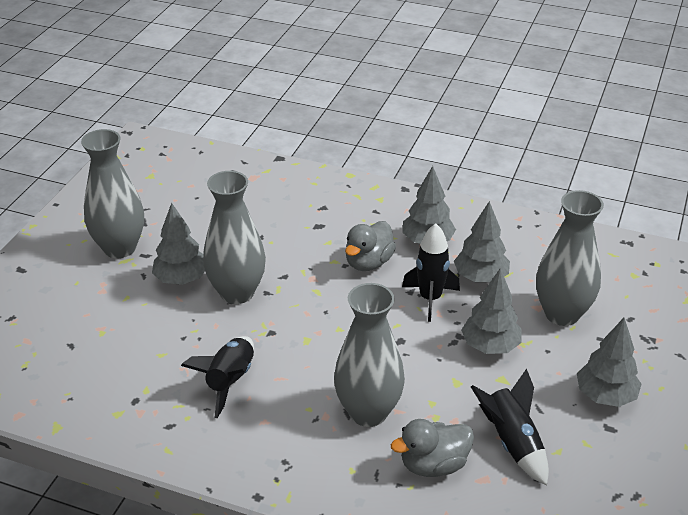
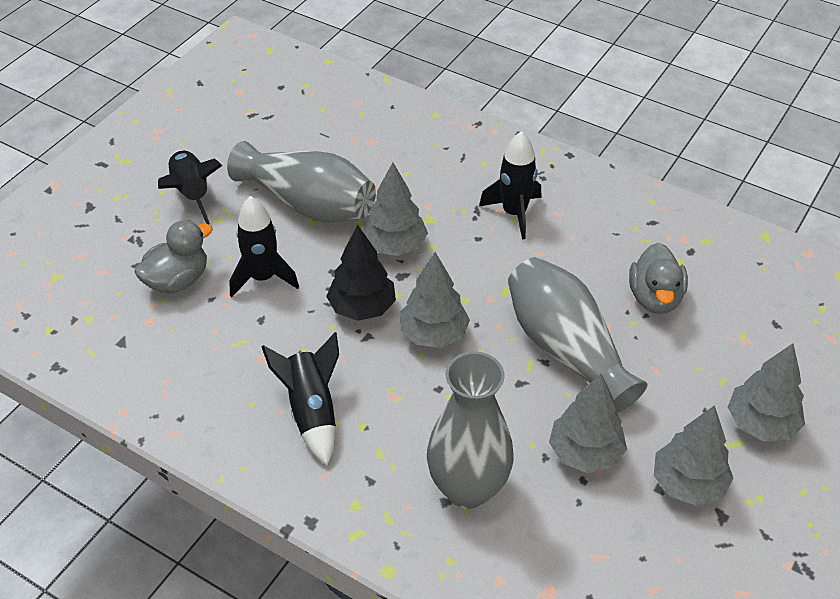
black rocket: [181,336,254,418] [402,223,460,322] [471,369,549,485] = 3 -> [158,150,223,224] [229,196,299,297] [262,332,339,465] [479,131,541,240] = 4
black tree: none = 0 -> [326,225,396,321] = 1
grey vase: [81,129,144,258] [203,171,266,304] [334,283,405,427] [536,190,604,326] = 4 -> [227,141,376,223] [427,351,514,509] [508,257,648,413] = 3

